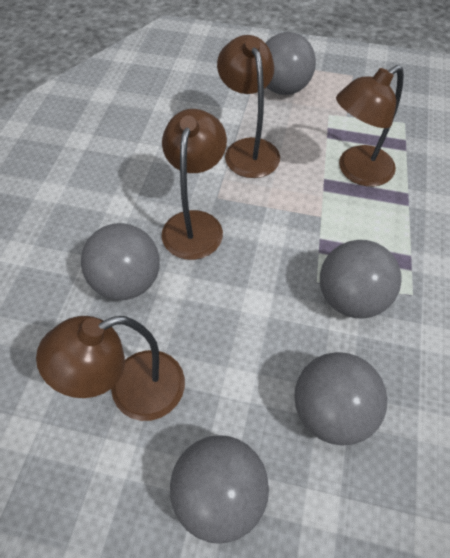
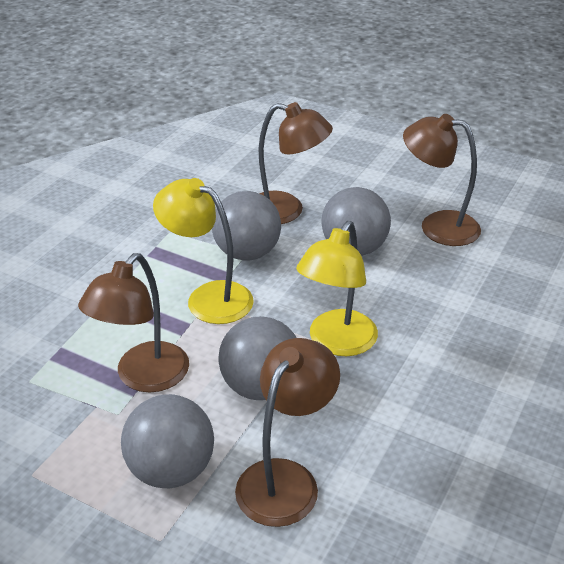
grey ball: [81,223,160,300] [170,435,269,543] [266,32,316,95] [294,352,387,446] [320,240,402,319] = 5 -> [121,394,214,488] [212,191,281,261] [218,316,297,400] [322,187,391,256] = 4
yellow lamp: none = 0 -> [153,178,254,324] [296,221,378,356] = 2

